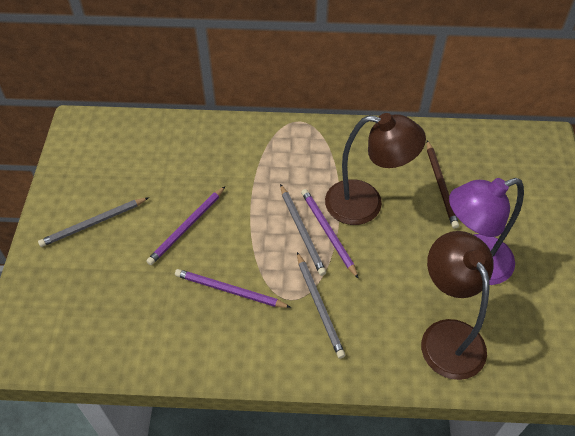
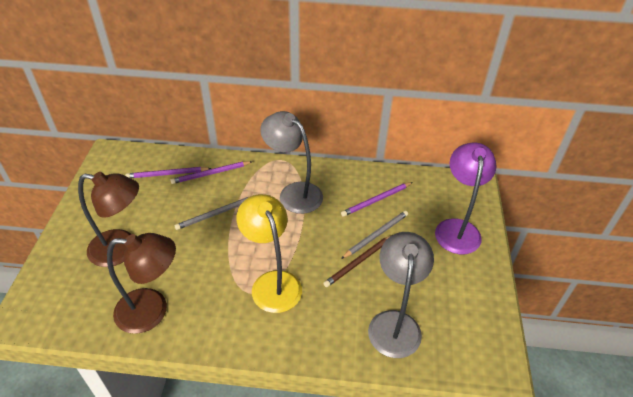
grey lamp: none = 0 -> [260,111,323,214] [368,232,434,358] = 2
grey pencil: [38,197,149,247] [280,184,326,276] [297,252,345,359] = 3 -> [175,197,249,230] [341,211,408,259] = 2
yellow lamp: none = 0 -> [237,194,302,313] = 1

